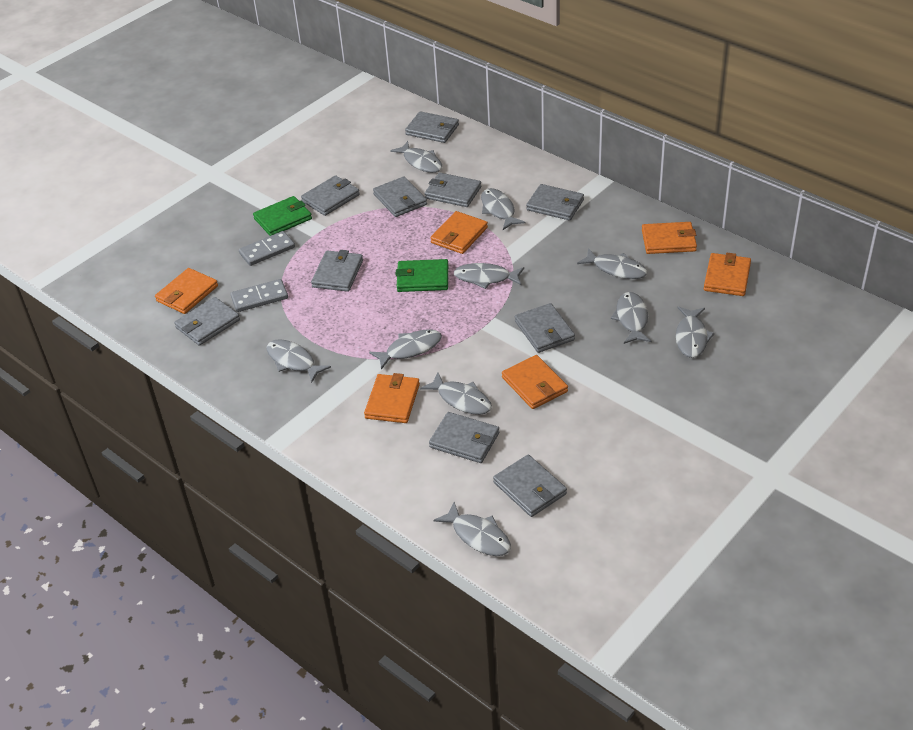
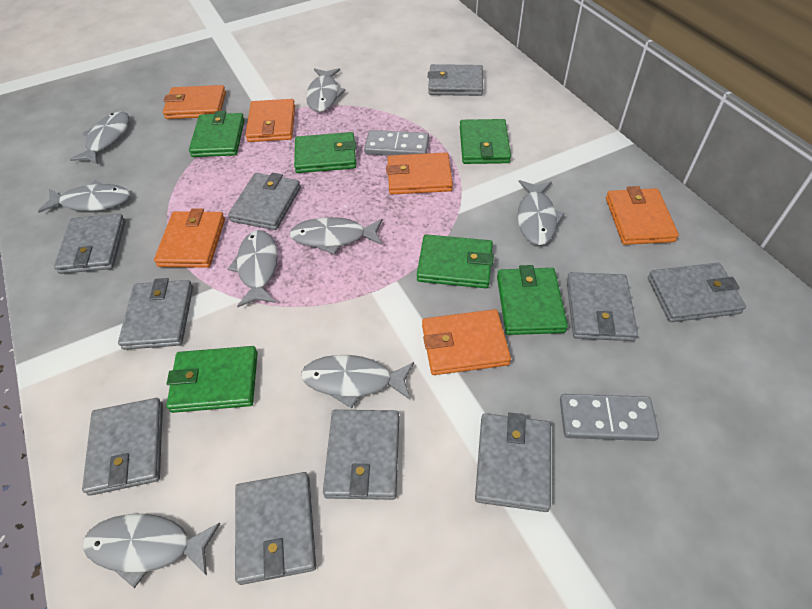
green wallet: [253,196,312,236] [395,259,448,292] = 2 -> [166,346,258,413] [189,111,245,157] [294,132,356,173] [417,234,494,288] [460,119,511,164] [497,265,568,335] = 6
grey fish: [267,339,331,383] [369,329,442,370] [390,141,442,173] [420,372,492,415] [433,502,511,556] [454,263,524,289] [481,188,526,230] [577,248,648,279] [611,292,652,344] [676,307,715,358] = 10 -> [38,180,130,213] [70,111,129,165] [83,514,220,588] [228,230,278,307] [290,217,383,255] [301,355,414,408] [306,68,346,112] [517,180,565,245] = 8

